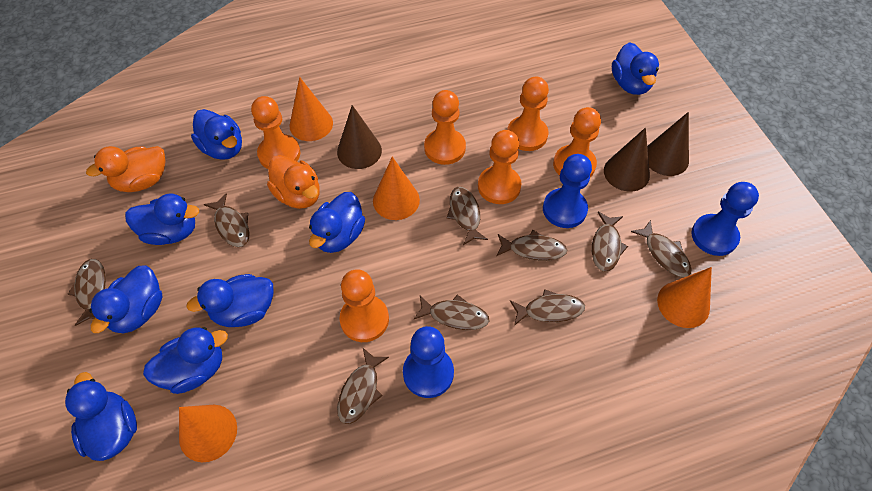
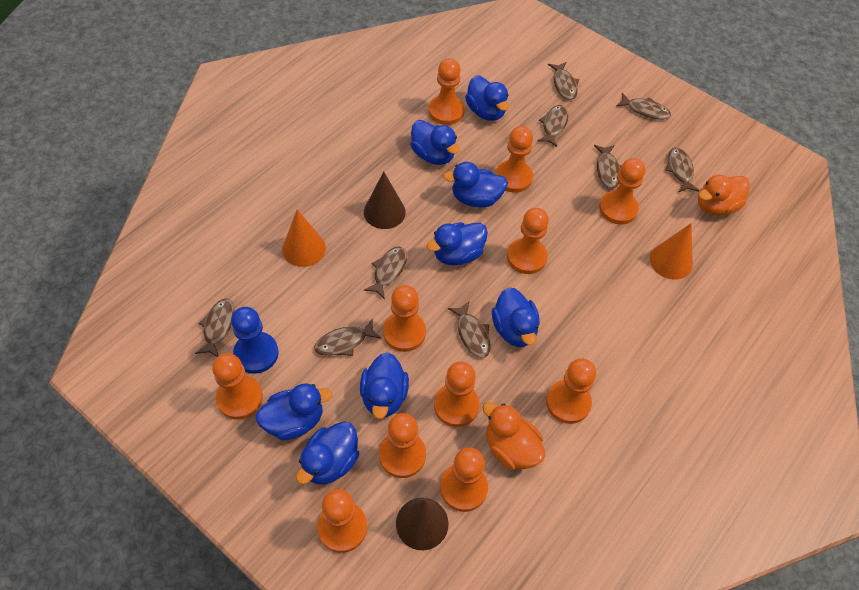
blue pawn: [403,326,454,398] [543,154,592,228] [691,182,759,256] = 3 -> [231,307,279,374] = 1
brown cone: [337,105,382,169] [604,128,650,192] [647,112,689,176] = 3 -> [364,171,406,229] [396,498,448,550] = 2
orange cone: [179,405,237,462] [289,77,333,141] [373,157,420,220] [657,267,712,328] = 4 -> [282,209,326,267] [650,223,693,280] = 2
orange pawn: [251,96,300,169] [340,269,389,342] [424,90,466,165] [478,130,521,204] [507,77,549,151] [553,107,601,177] = 6 -> [212,353,263,420] [317,489,367,553] [379,413,426,478] [383,285,426,352] [429,58,464,125] [434,361,479,427] [440,447,488,512] [495,126,533,193] [507,208,549,274] [546,358,596,424] [599,158,645,224] = 11

